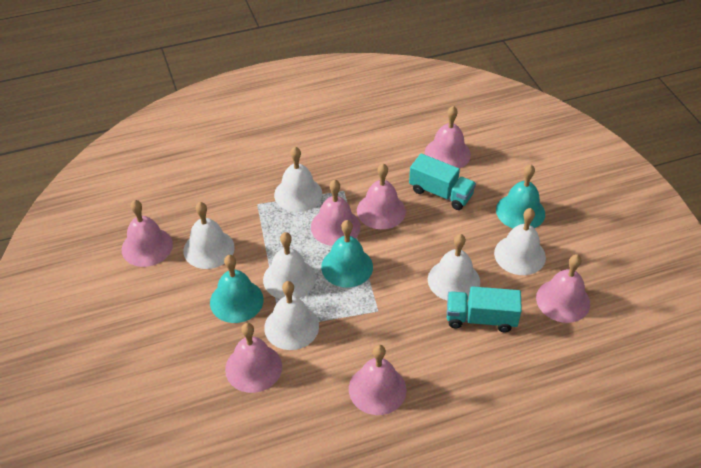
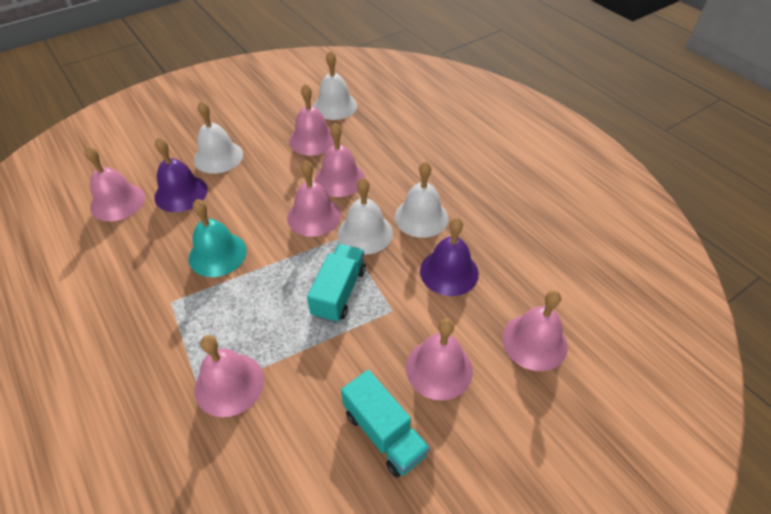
purple bell: none = 0 -> [154,137,208,212] [420,217,479,296] = 2
turquoise bell: [210,255,264,323] [321,220,373,287] [496,164,545,228] = 3 -> [189,199,247,277] = 1
white bell: [183,202,235,269] [263,232,316,299] [264,281,319,350] [274,147,322,212] [428,234,480,300] [494,208,546,275] = 6 -> [194,101,243,174] [313,51,357,120] [338,178,393,255] [395,161,448,238] = 4

